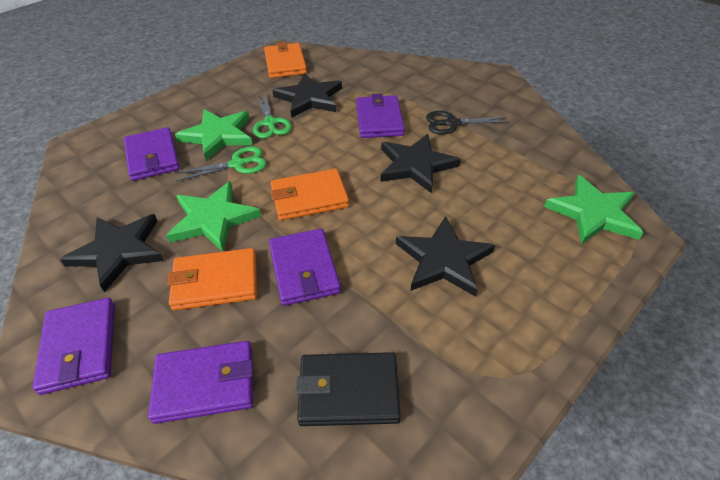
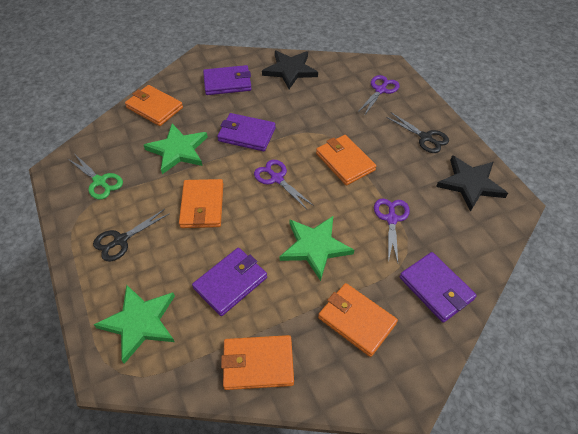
black scissors: [426,111,510,134] = 1 -> [93,209,170,262] [386,113,449,153] = 2
black star: [60,214,164,292] [272,73,342,118] [381,134,461,194] [396,216,495,297] = 4 -> [262,50,318,89] [436,155,508,212] = 2
black wallet: [296,352,401,426] = 1 -> none = 0
green scissors: [174,146,267,181] [253,94,292,138] = 2 -> [68,155,123,200] = 1
orange wallet: [167,248,257,311] [264,42,307,78] [271,169,349,221] = 3 -> [125,85,183,126] [179,179,223,228] [221,335,294,390] [316,135,376,185] [318,283,398,357] = 5
purple scissors: none = 0 -> [254,160,314,209] [357,75,400,116] [374,198,410,263] = 3
purple wallet: [32,298,115,395] [124,127,180,181] [148,341,253,424] [269,228,341,306] [356,93,405,138] = 5 -> [192,248,267,316] [203,65,251,95] [217,113,276,151] [400,252,477,323] = 4

